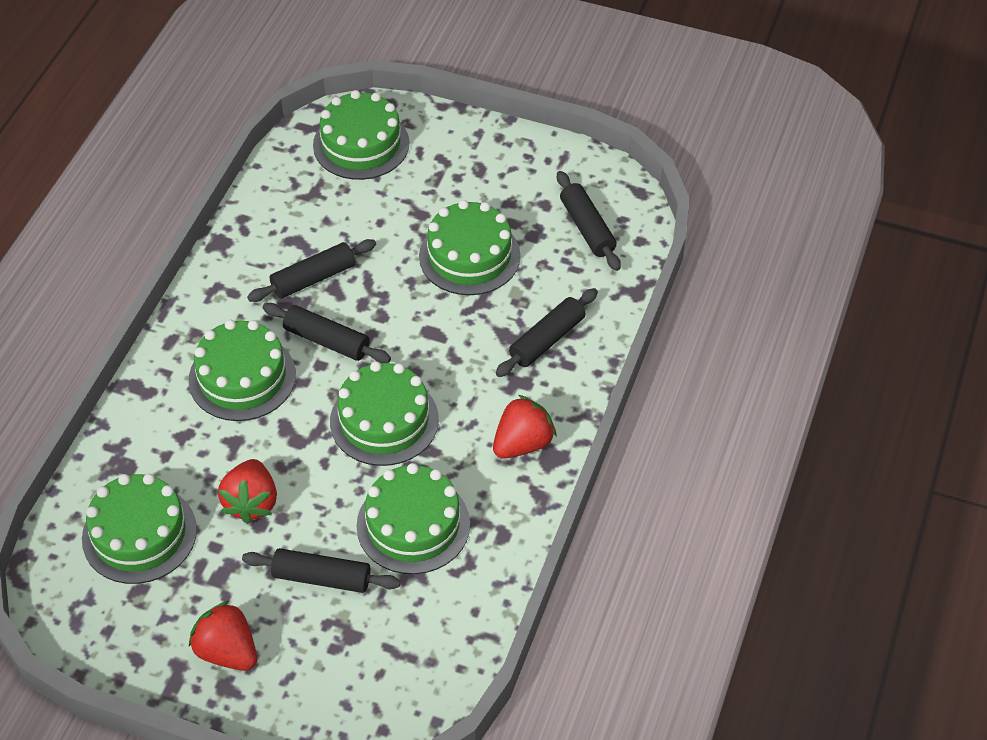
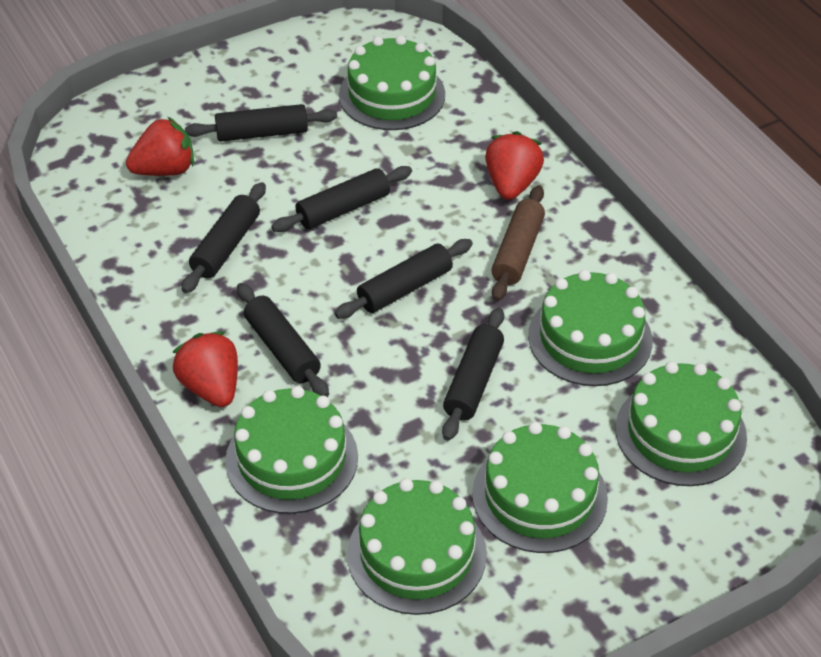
black rolling pin: [242,548,401,593] [247,239,376,302] [262,303,391,363] [496,288,598,377] [557,171,621,271] = 5 -> [182,182,266,293] [185,104,337,142] [237,283,329,397] [271,166,412,232] [335,239,473,319] [442,307,504,441] = 6
brown rolling pin: none = 0 -> [491,185,545,301] = 1

